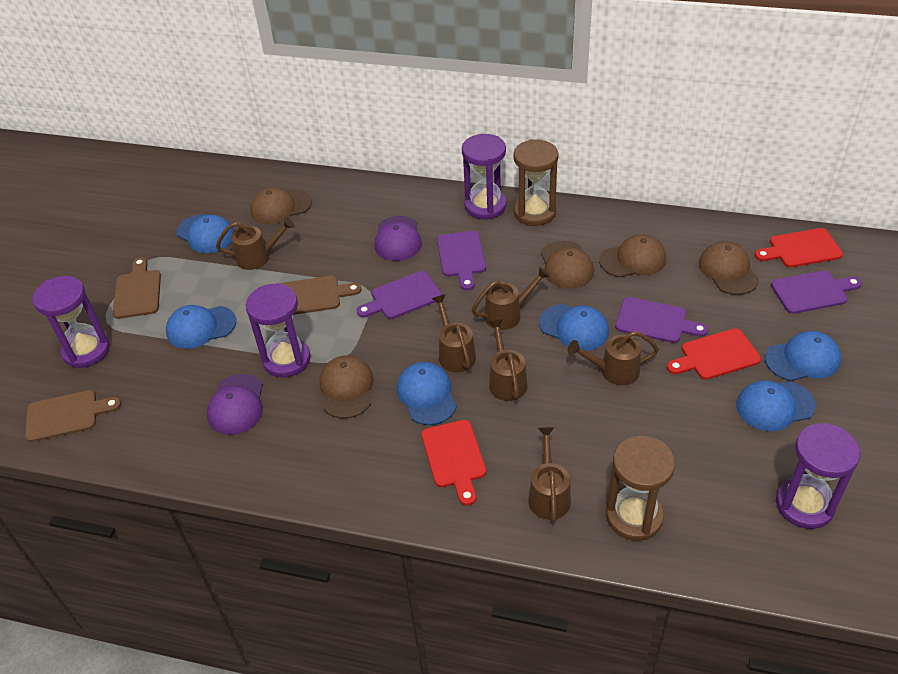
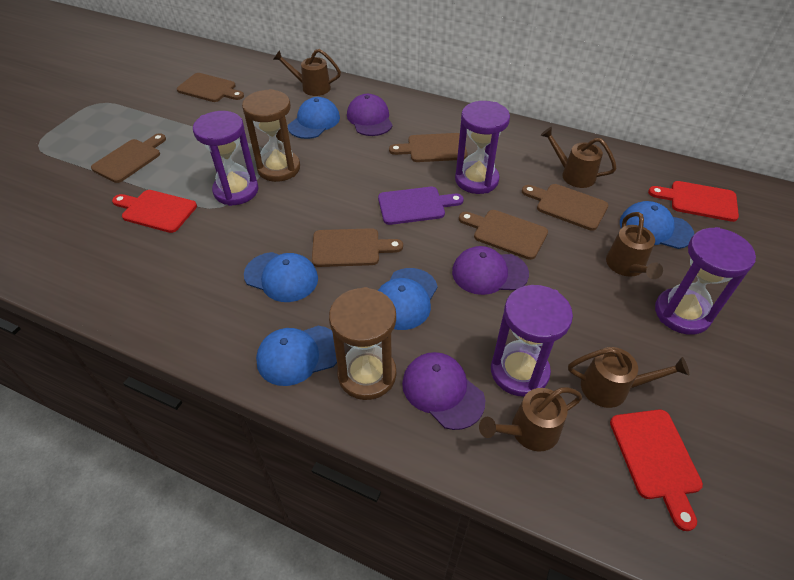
blue cap: [166,305,236,349] [176,214,234,253] [397,362,457,425] [539,304,609,351] [736,380,816,431] [765,331,841,381] = 6 -> [244,252,318,302] [256,325,337,386] [288,97,340,139] [378,268,438,330] [620,201,694,249] = 5
brown cap: [250,187,312,224] [319,355,374,419] [541,241,594,289] [599,234,666,277] [699,241,759,295] = 5 -> none = 0
brown cutting board: [25,390,121,442] [113,257,161,319] [280,276,362,315] = 3 -> [91,133,166,183] [177,73,244,102] [312,228,403,267] [389,133,467,162] [459,210,548,260] [522,184,608,231] = 6
brown watering can: [216,217,295,270] [432,294,476,372] [471,267,550,330] [489,319,528,401] [528,427,571,522] [568,331,659,385] = 6 -> [273,49,341,96] [479,387,582,451] [540,127,617,188] [568,347,689,408] [606,212,663,279] = 5
purple cap: [207,374,263,435] [374,216,422,261] = 2 -> [347,94,393,136] [402,352,485,430] [452,246,529,295] = 3
purple cutting board: [356,271,442,319] [437,231,486,290] [615,297,708,343] [771,270,862,314] = 4 -> [378,187,464,225] = 1

